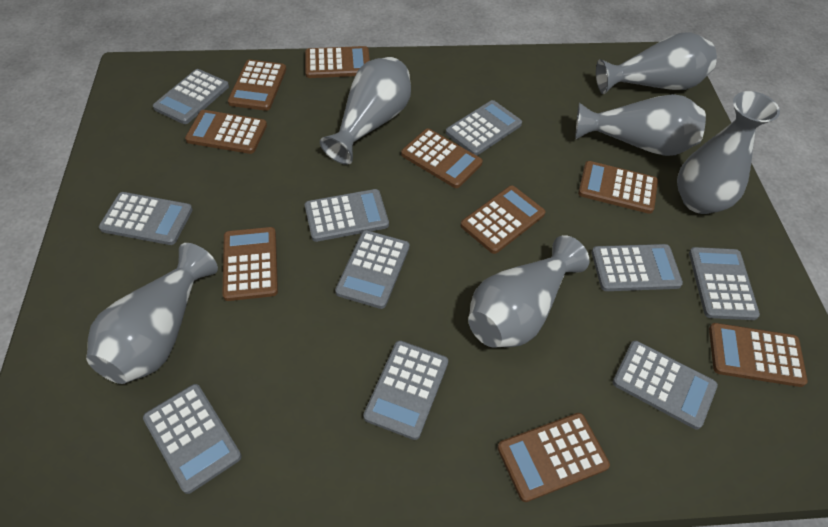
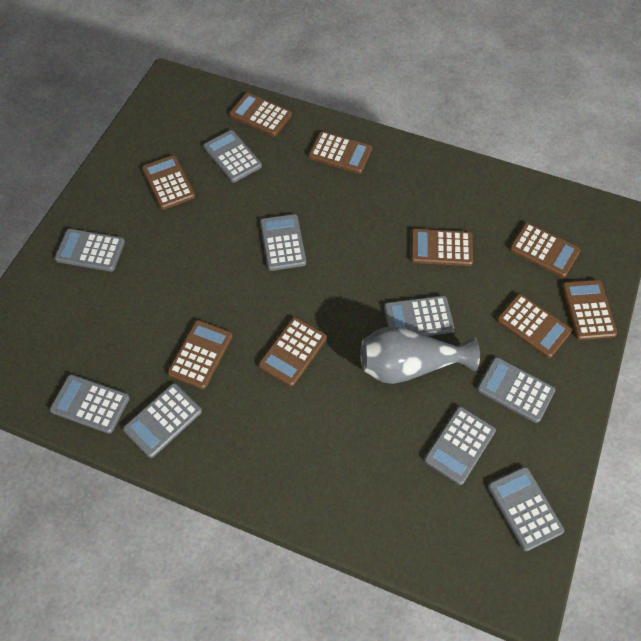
grey calculator: [99,192,193,245] [143,384,242,494] [153,69,229,124] [305,189,389,242] [335,230,410,309] [363,341,448,440] [446,100,522,156] [592,244,683,291] [613,341,718,429] [689,247,760,320] = 10 -> [50,374,130,434] [54,229,125,272] [123,383,202,458] [203,130,262,183] [260,214,306,271] [384,296,455,336] [424,406,496,485] [477,357,555,423] [488,467,564,551] = 9
grey vase: [86,243,218,384] [320,57,411,165] [468,235,590,348] [575,94,706,156] [596,32,717,94] [677,91,780,214] = 6 -> [360,326,480,384] = 1

